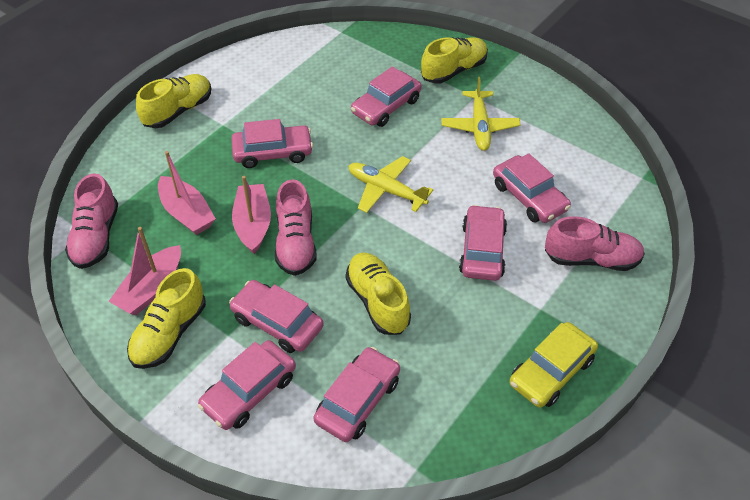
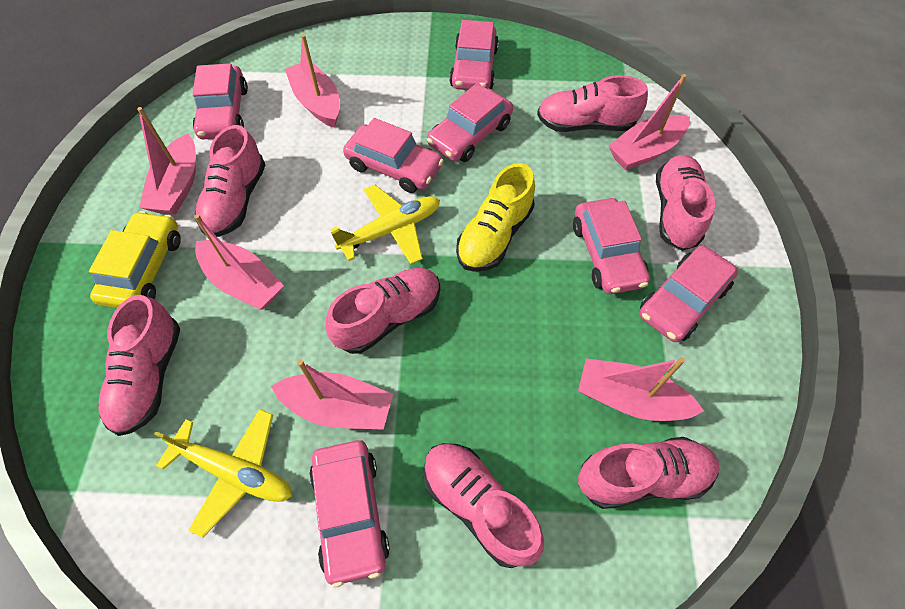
pink boat: [109,227,181,315] [158,151,216,235] [232,176,271,254] = 3 -> [137,107,196,215] [194,214,284,309] [271,360,393,430] [285,34,340,128] [578,357,704,421] [609,74,690,170] = 6
pink shoe: [65,173,118,269] [275,179,316,276] [545,216,645,271] = 3 -> [98,295,180,436] [195,125,265,237] [325,268,440,354] [423,443,544,568] [537,75,648,132] [578,437,720,509] [656,155,715,251] = 7
yellow shoe: [127,268,206,369] [136,74,211,128] [346,252,411,335] [421,37,488,84] = 4 -> [456,163,535,272] = 1

